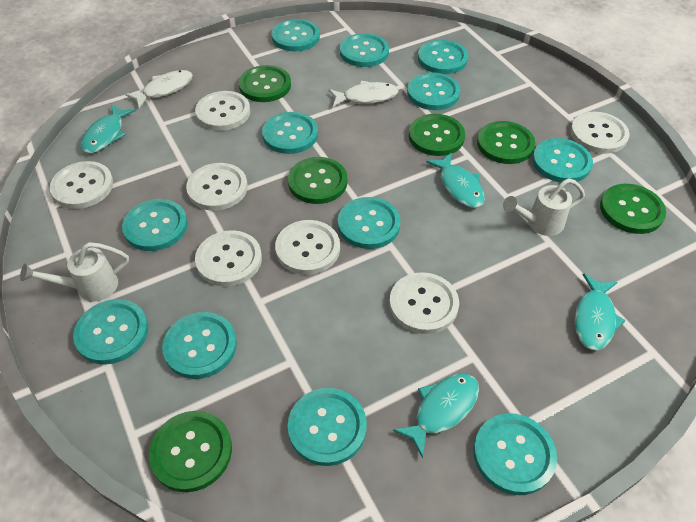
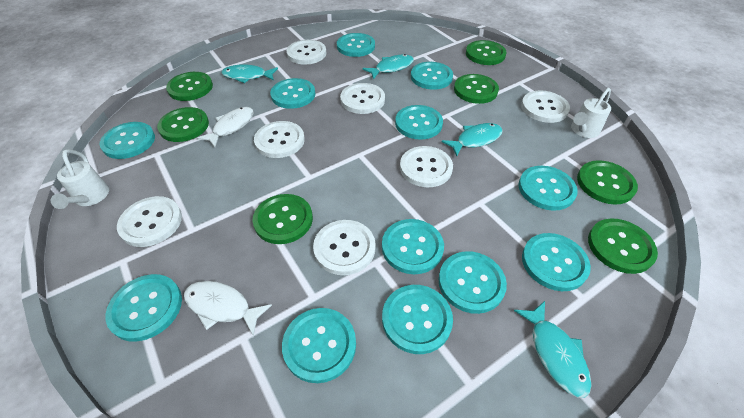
green button: [149,411,232,492] [239,65,291,102] [288,157,347,204] [409,114,465,156] [477,121,535,164] [600,184,666,234] = 6 -> [157,107,209,142] [166,72,213,101] [253,194,313,244] [454,74,499,104] [466,40,507,65] [577,160,638,205] [588,218,658,274] = 7

